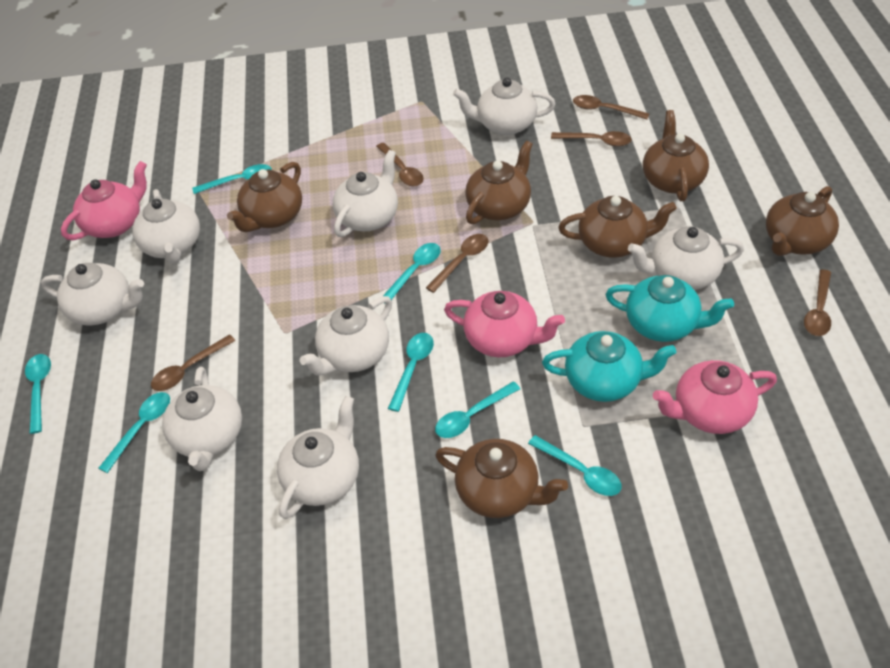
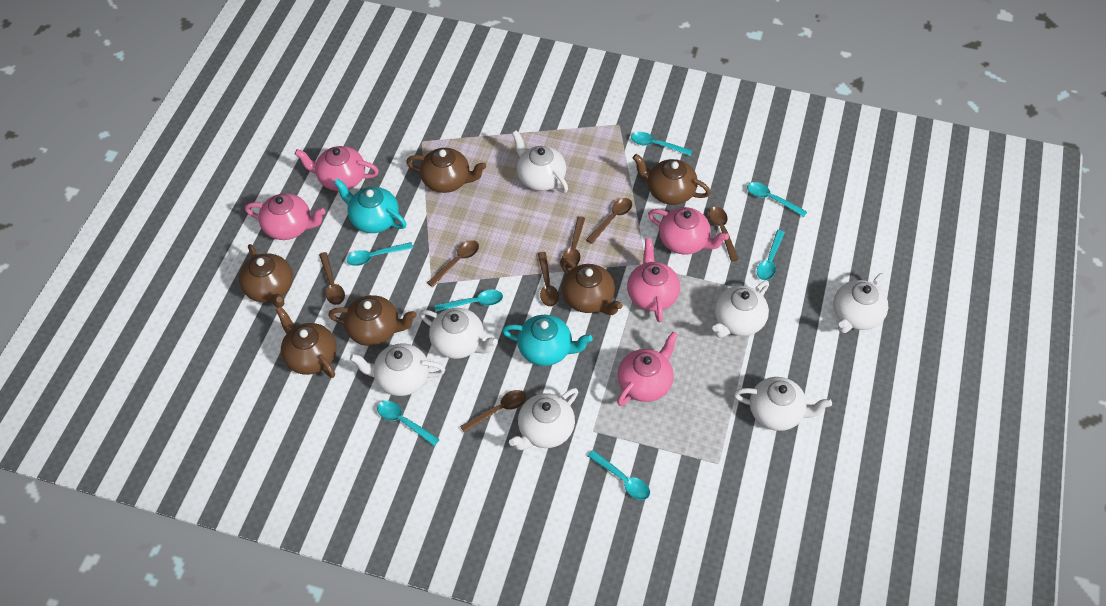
brown spoon: [151,334,235,391] [376,142,424,187] [426,234,488,293] [551,131,632,147] [573,95,649,120] [804,269,831,336] = 6 -> [319,252,345,305] [427,240,479,287] [460,390,526,433] [538,252,559,307] [562,216,585,268] [586,198,632,244] [709,207,739,261] = 7
pink teapot: [61,161,147,240] [444,291,565,357] [653,360,777,434] = 3 -> [245,193,325,240] [295,146,379,191] [617,332,678,406] [627,238,680,322] [648,207,729,255] = 5
white teapot: [41,263,144,326] [132,189,200,264] [162,367,242,471] [277,396,359,519] [300,296,392,376] [333,150,398,237] [453,78,556,135] [628,226,744,290] = 8 -> [350,343,445,396] [419,308,498,359] [509,388,578,450] [512,130,568,193] [712,281,769,337] [734,377,832,431] [833,273,888,333] = 7

